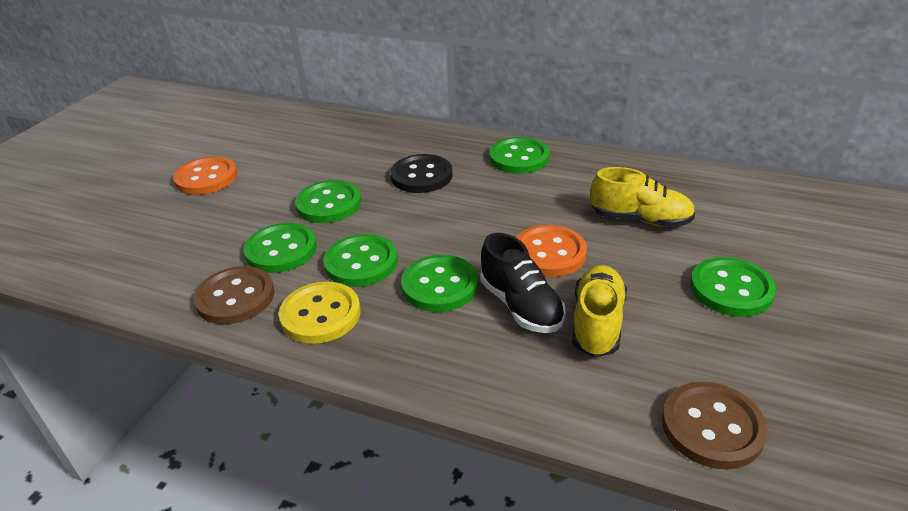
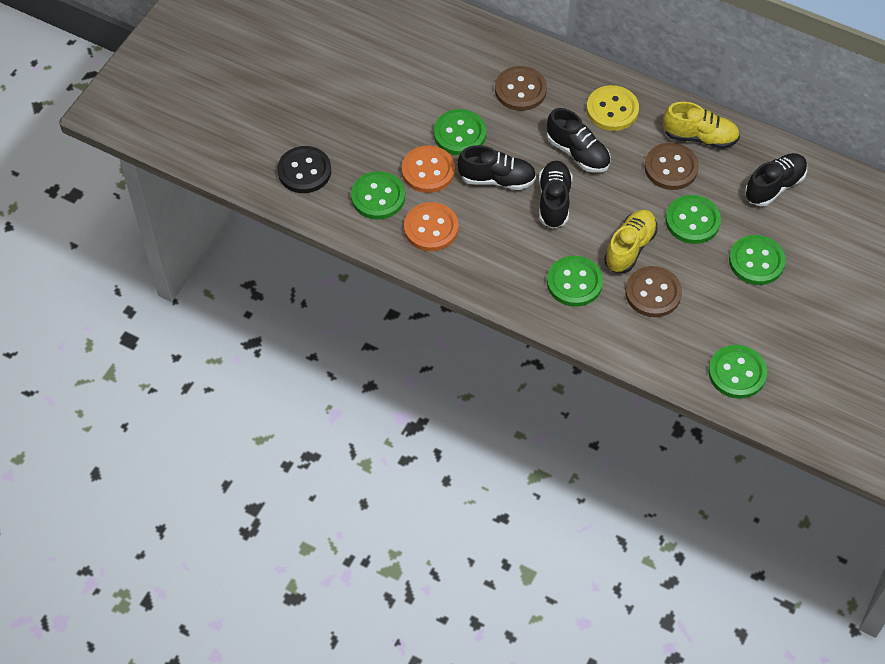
black shoe: [480,233,566,333] = 1 -> [457,145,536,190] [539,160,573,229] [547,108,610,173] [745,153,807,206] = 4
brown button: [194,266,275,324] [662,382,767,469] = 2 -> [495,66,547,111] [625,266,682,317] [644,143,699,190] = 3

